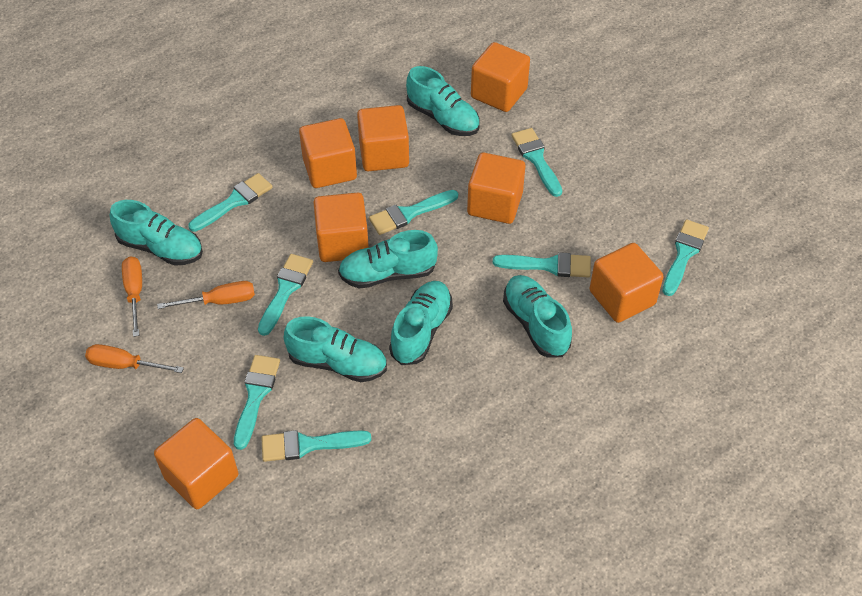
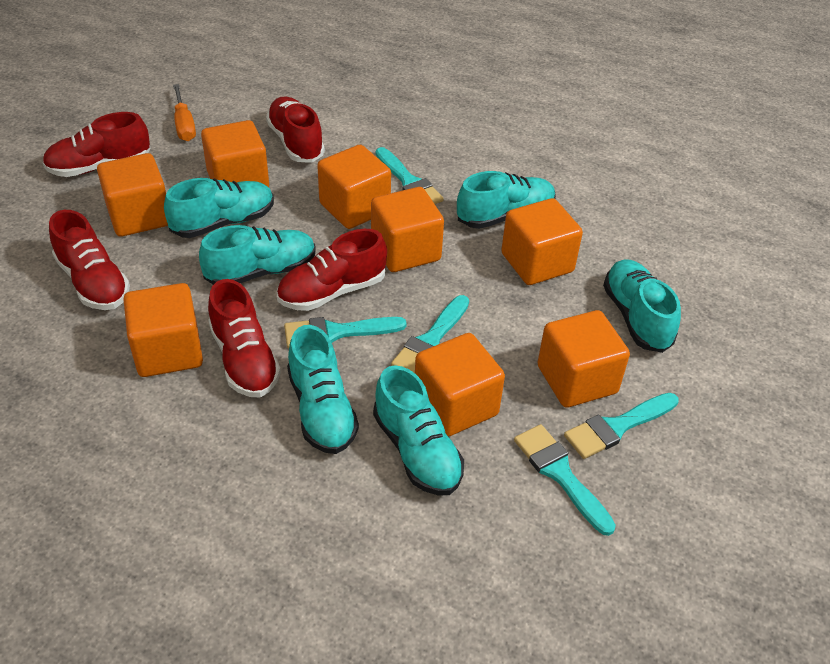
orange cube: [154,418,238,509] [299,118,357,188] [313,193,369,262] [357,105,409,171] [467,152,526,224] [471,42,530,112] [590,243,664,323] = 7 -> [97,153,168,237] [123,283,203,377] [201,120,269,187] [317,145,391,229] [371,187,444,272] [415,333,505,437] [501,198,583,285] [537,310,630,408] = 8
orange screwdriver: [85,344,184,373] [122,256,142,337] [157,281,255,309] = 3 -> [173,84,196,141] = 1
red shoe: none = 0 -> [42,112,150,177] [49,210,130,310] [208,279,281,397] [266,96,325,163] [277,229,387,311] = 5
turquoise brush: [188,173,273,232] [234,355,280,450] [258,254,313,336] [261,430,371,462] [369,190,458,235] [493,252,591,278] [511,128,562,197] [663,220,709,296] = 8 -> [284,317,407,348] [376,147,444,204] [391,295,469,373] [514,424,616,536] [564,393,679,459] = 5

